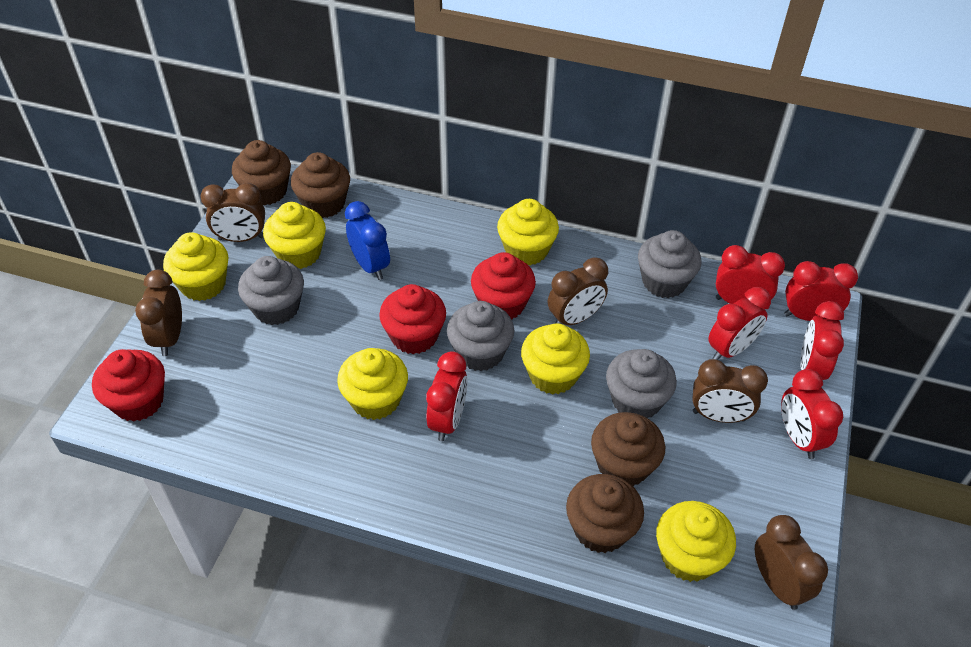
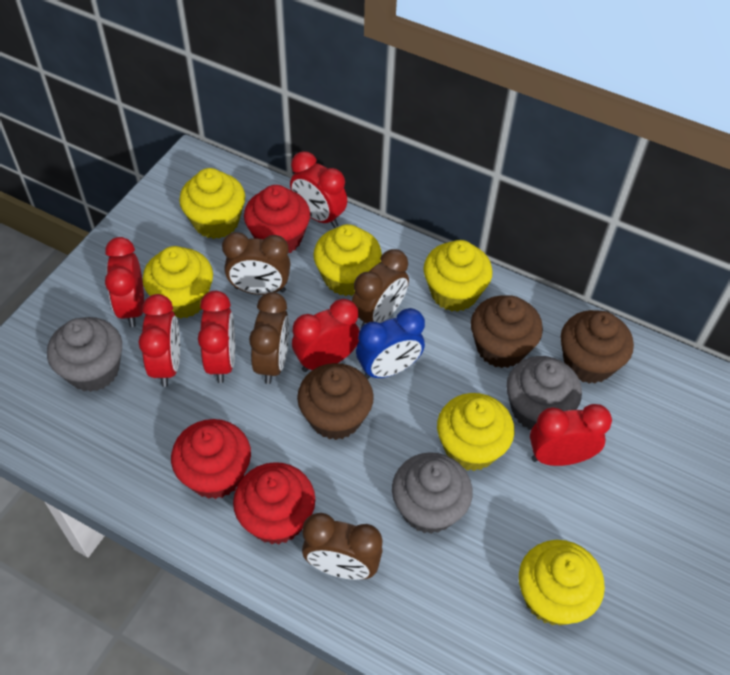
brown clock: [135,270,182,356] [200,183,265,242] [548,257,608,325] [692,359,768,423] [755,515,828,610] = 5 -> [222,232,290,295] [249,292,290,384] [302,513,382,580] [352,249,409,328] = 4
brown cupcake: [232,140,291,205] [291,152,350,218] [566,474,644,553] [591,412,665,486] = 4 -> [297,363,374,440] [471,295,543,368] [561,310,634,384] = 3
grey cupcake: [238,256,304,325] [447,301,514,371] [606,349,677,418] [638,230,701,298] = 4 -> [47,317,122,392] [392,452,473,534] [506,356,582,430] = 3

